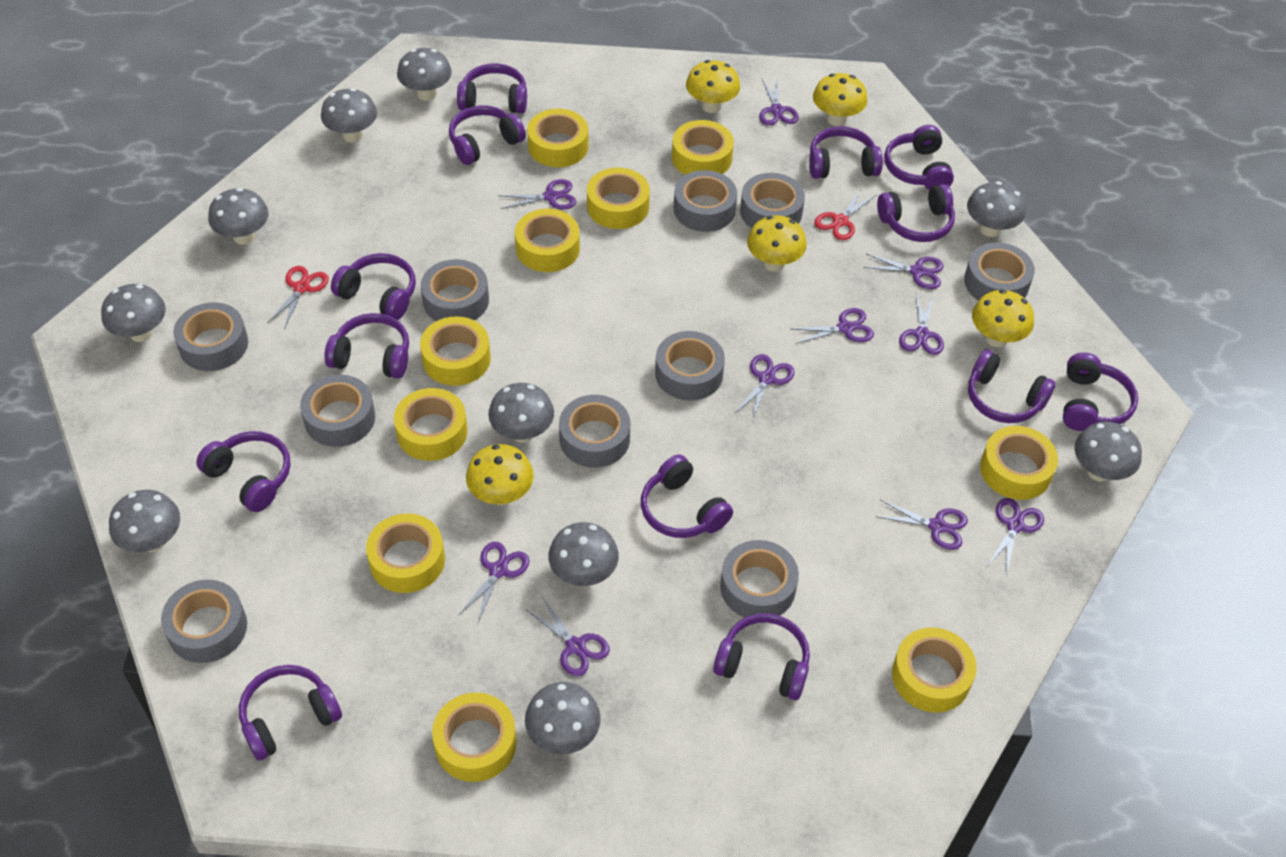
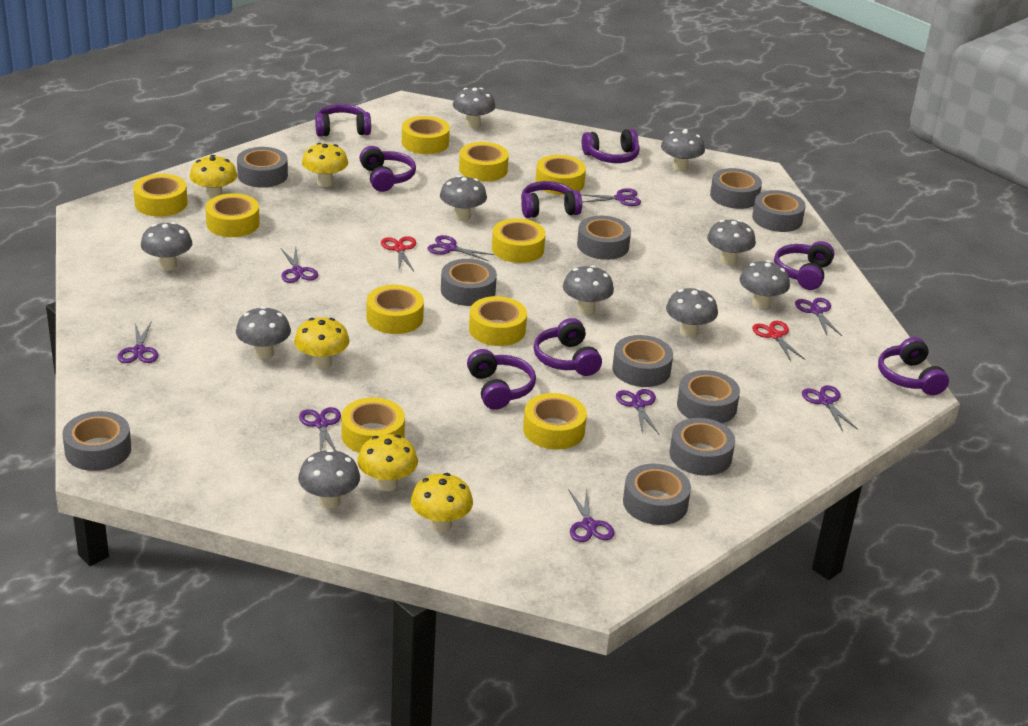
purple headphones: [196,431,291,512] [239,665,342,761] [324,313,409,379] [331,253,416,320] [449,105,526,165] [457,63,527,114] [641,454,733,538] [713,613,810,700] [809,126,883,179] [877,184,955,242] [884,125,954,190] [968,349,1056,423] [1063,353,1138,431] = 13 -> [315,104,371,137] [359,146,416,192] [467,349,536,410] [521,181,582,218] [534,318,602,376] [582,129,640,163] [774,241,834,290] [878,337,949,395] = 8
purple scissors: [458,542,530,623] [498,179,576,209] [527,596,610,677] [734,354,795,421] [759,76,799,125] [792,308,874,344] [863,254,944,289] [875,500,968,550] [899,293,944,355] [986,498,1044,575] = 10 -> [118,321,159,363] [281,247,318,283] [299,407,341,451] [427,235,494,261] [568,487,615,542] [581,188,641,206] [616,389,659,435] [795,298,842,336] [802,385,858,431] = 9

